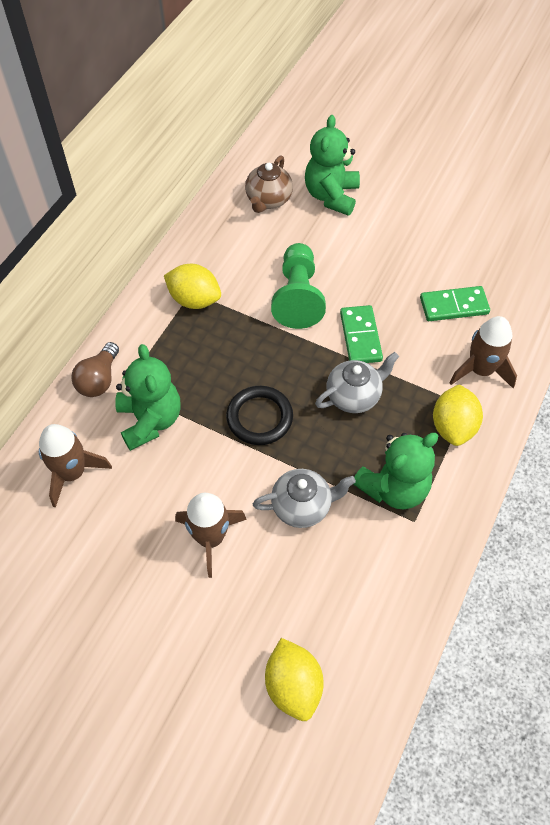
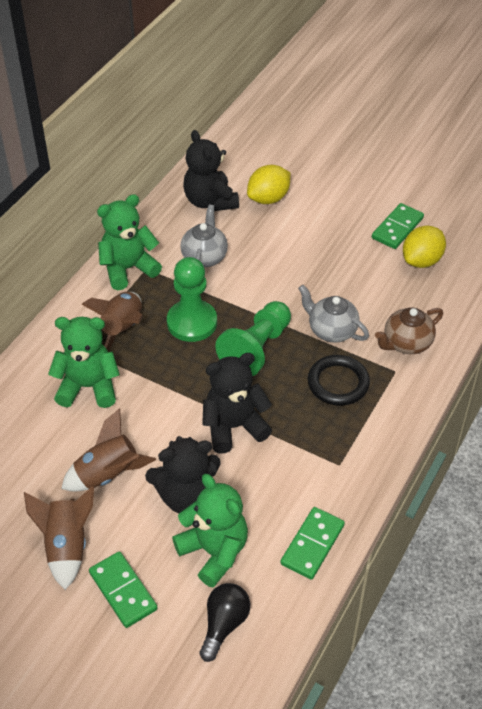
black light bulb: none = 0 -> [200,583,250,662] = 1
black teddy bear: none = 0 -> [145,436,221,513] [183,130,239,211] [202,353,272,454] = 3
brown light bulb: [71,342,119,397] = 1 -> none = 0
green domino: [340,305,383,363] [420,286,490,321] = 2 -> [89,551,157,628] [281,507,345,580] [372,203,424,249] = 3
green pawn: [271,243,326,329] = 1 -> [167,257,217,342] [215,301,291,376] = 2
yellow lemon: [164,264,221,309] [265,638,324,721] [433,385,483,446] = 3 -> [247,165,291,204] [403,225,446,268] = 2

